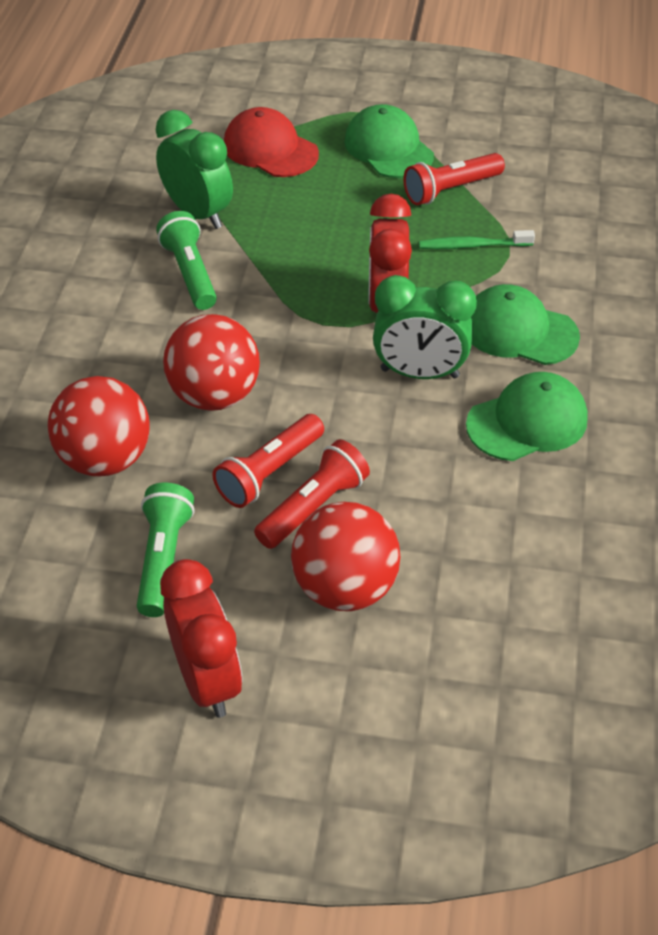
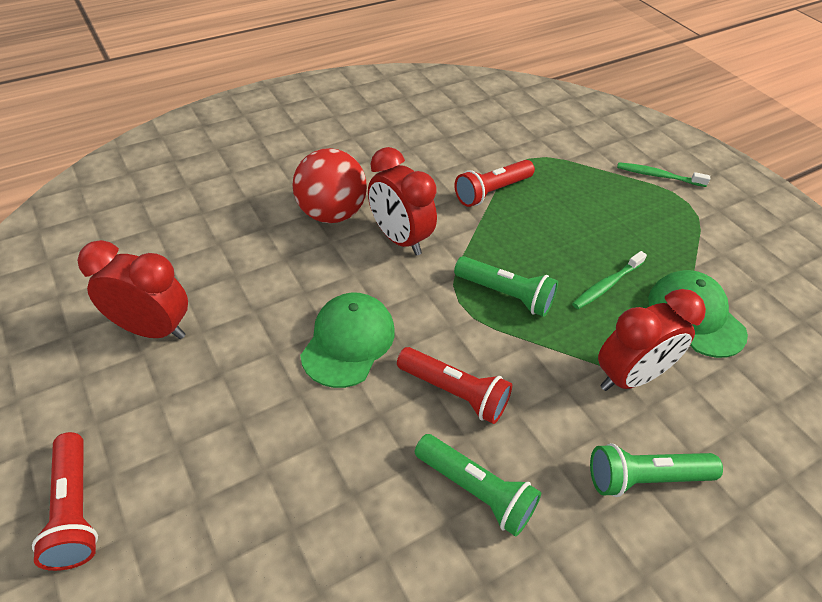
green cap: [344,104,434,178] [466,372,588,461] [471,284,580,365] = 3 -> [300,293,395,388] [648,270,748,358] = 2
green clock: [156,110,233,229] [373,275,477,379] = 2 -> none = 0
green flashlight: [137,483,194,617] [156,211,217,310] = 2 -> [415,434,541,537] [454,256,558,317] [590,443,723,497] = 3
green toothbrush: [419,230,535,249] = 1 -> [572,251,647,309] [617,162,710,187] = 2
red ball: [48,376,150,477] [163,314,260,411] [291,502,400,611] = 3 -> [292,148,367,223] = 1
red cap: [224,107,319,177] = 1 -> none = 0
red clock: [160,559,242,718] [368,194,412,313] = 2 -> [77,240,188,339] [368,147,437,256] [598,289,706,391] = 3

